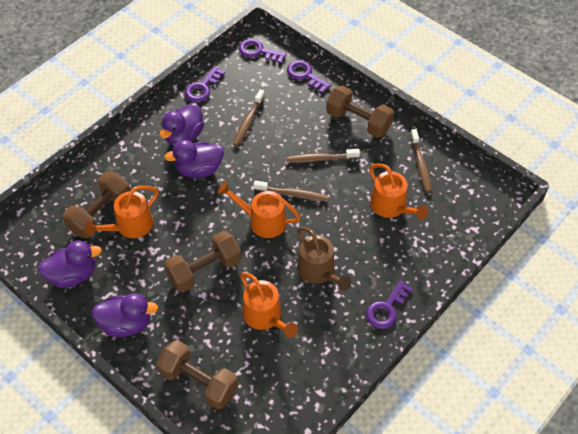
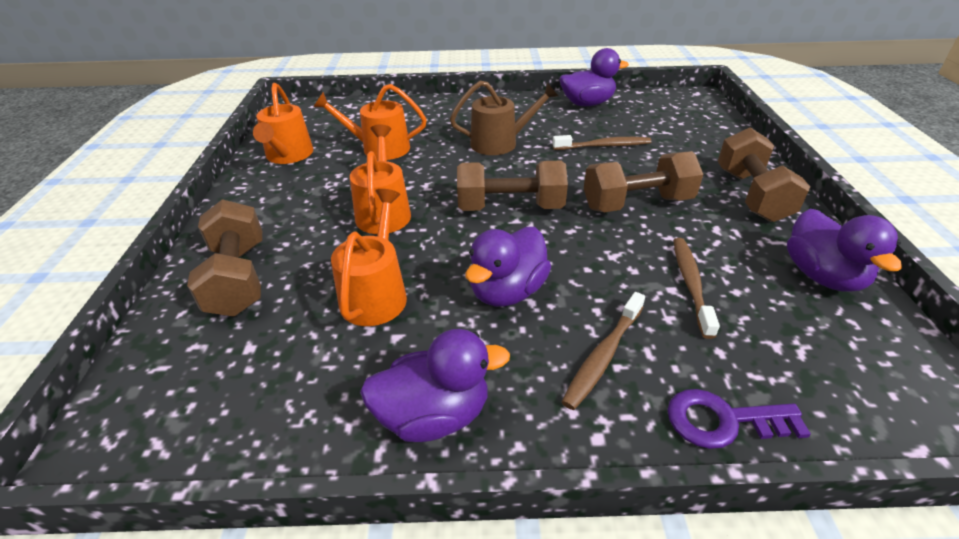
brown toothbrush: [233,89,265,146] [253,180,329,201] [286,149,360,163] [410,129,432,193] = 4 -> [552,135,651,150] [562,292,645,410] [673,238,720,339] = 3
purple key: [184,66,225,102] [239,39,286,64] [287,60,331,93] [366,280,413,329] = 4 -> [667,389,811,449] = 1

